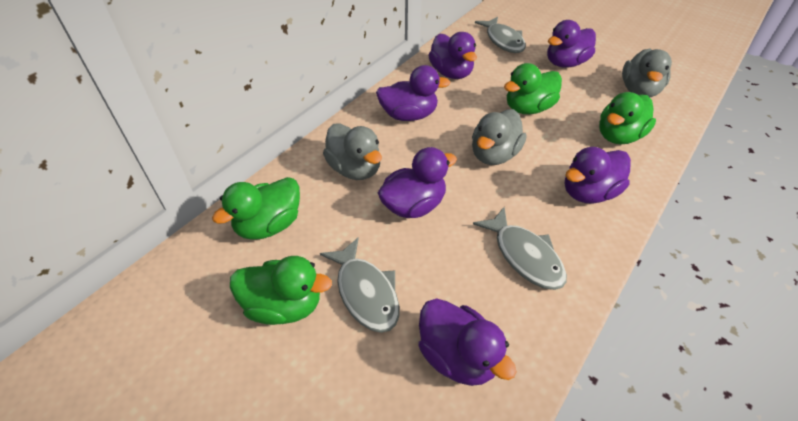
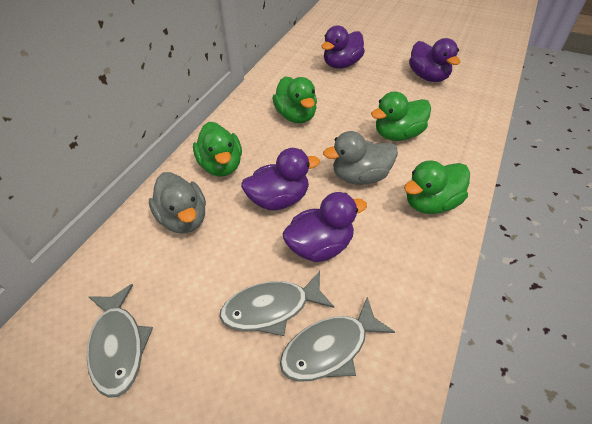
grey duck: [323,123,382,180] [472,109,526,165] [622,49,672,97] = 3 -> [149,172,206,233] [323,131,398,185] = 2
purple duck: [376,65,451,121] [378,147,457,218] [418,299,517,386] [428,32,477,79] [547,20,596,68] [565,147,631,204] = 6 -> [241,148,320,210] [282,192,367,262] [322,25,365,69] [409,38,460,82] = 4

